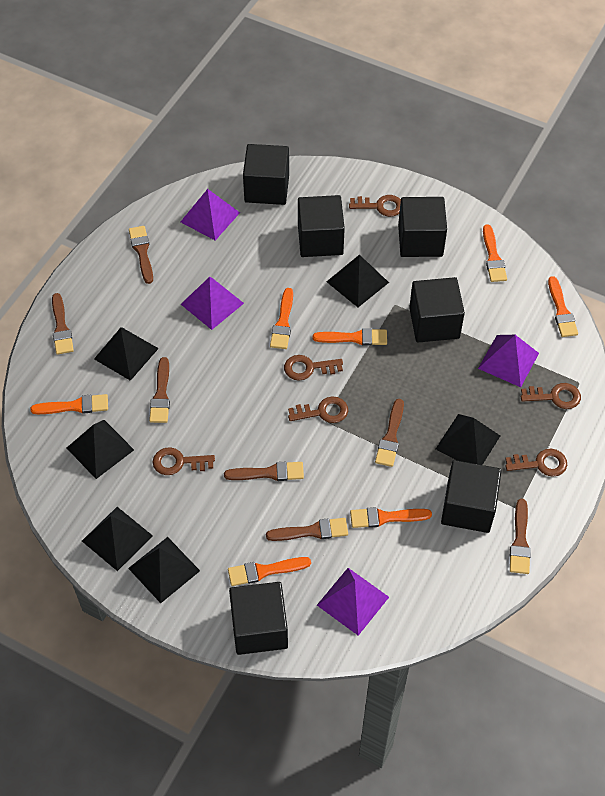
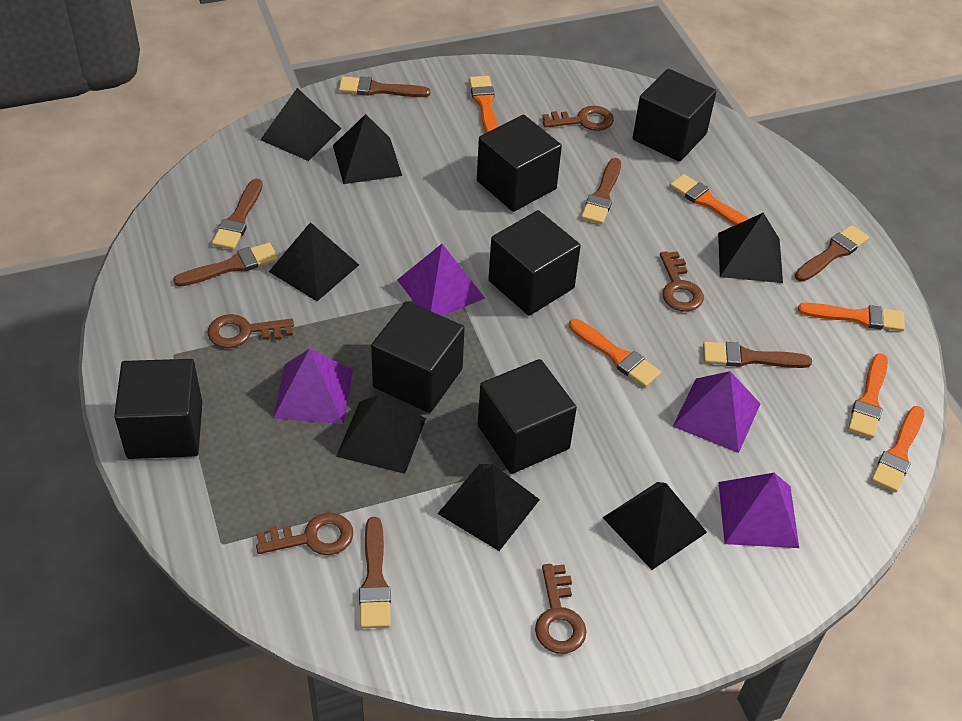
black pyramid: [67,420,134,479] [82,507,153,571] [94,327,159,381] [128,537,200,603] [327,255,389,307] [436,414,500,465] = 6 -> [260,88,341,161] [269,222,359,301] [333,114,402,184] [336,393,426,474] [438,464,540,551] [602,482,707,570] [718,213,783,283] = 7
brown key: [152,447,215,475] [284,355,343,381] [288,396,348,423] [349,195,401,217] [505,449,567,477] [521,383,581,409] = 6 -> [207,314,294,348] [256,513,353,555] [535,564,587,654] [542,106,614,131] [660,251,704,312] = 5
orange brush: [30,394,108,414] [228,557,311,586] [270,288,293,349] [313,328,387,346] [350,507,432,528] [483,224,507,282] [548,276,578,337] = 7 -> [469,76,498,133] [569,319,661,387] [670,174,749,225] [798,303,905,331] [848,353,888,438] [871,406,925,492] = 6

